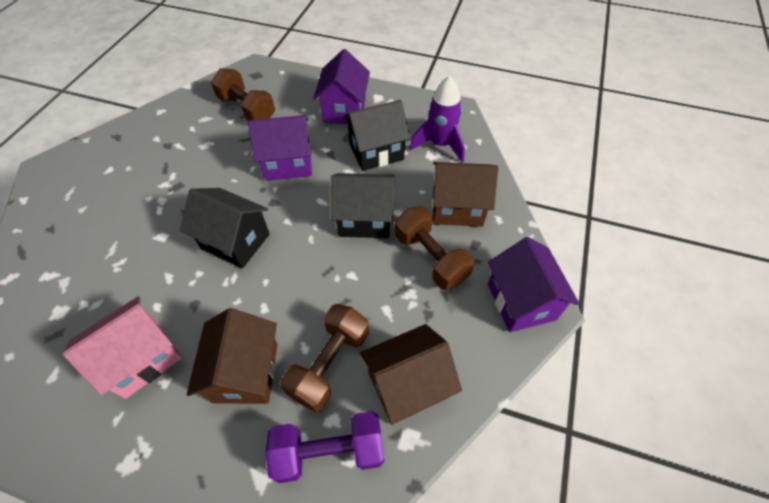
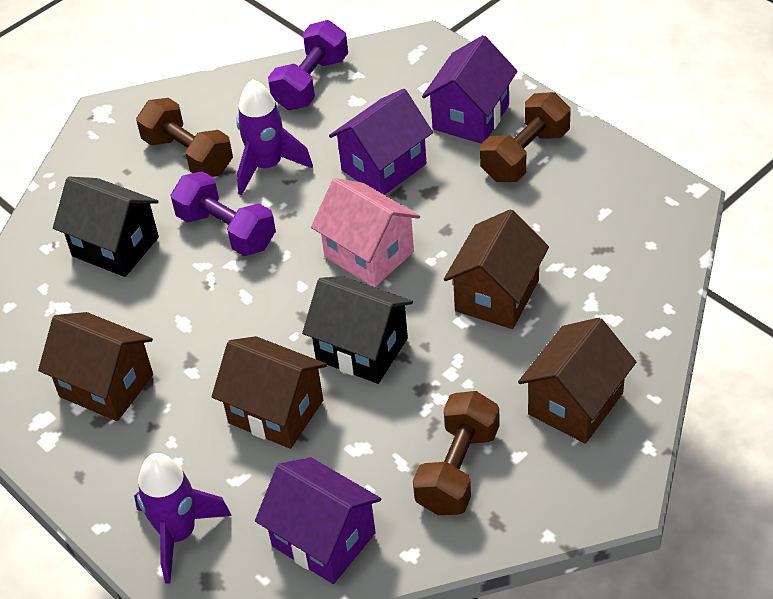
black house: [180,188,270,269] [331,173,395,238] [343,100,411,171] = 3 -> [53,177,159,277] [302,276,413,384] = 2
brown house: [187,308,278,404] [360,324,462,425] [433,162,498,227] = 3 -> [38,312,153,421] [212,336,327,449] [444,209,549,329] [518,318,636,444] = 4
purple dumbbell: [265,411,384,483] = 1 -> [171,171,276,256] [268,20,348,110] = 2
purple rocket: [409,76,465,163] = 1 -> [134,453,232,584] [236,79,313,195] = 2

